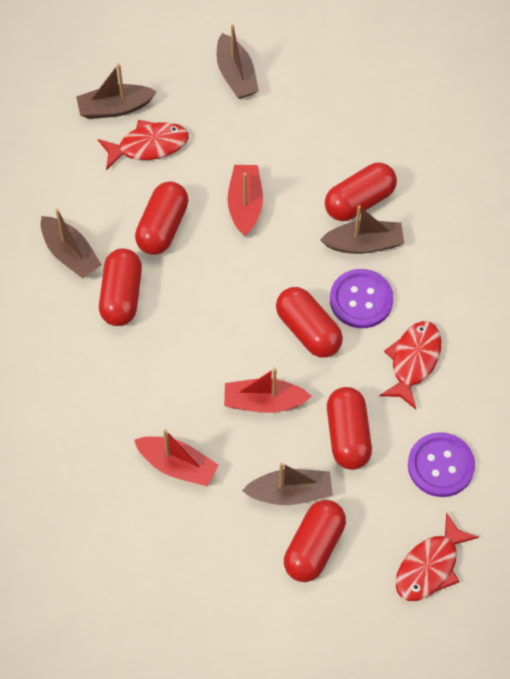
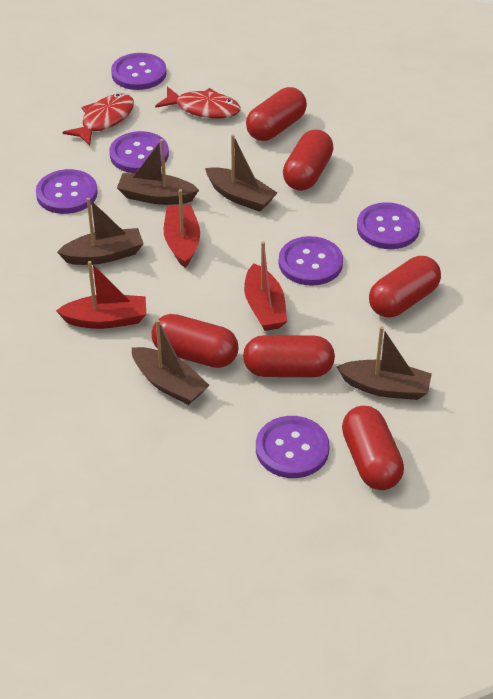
purple button: [330,269,393,328] [408,432,475,497] = 2 -> [36,169,98,214] [109,131,169,173] [111,53,167,90] [256,416,329,478] [279,236,343,286] [357,202,420,249] = 6
red fish: [98,120,189,170] [379,321,442,409] [395,512,479,601] = 3 -> [62,93,134,146] [155,86,241,119] = 2

